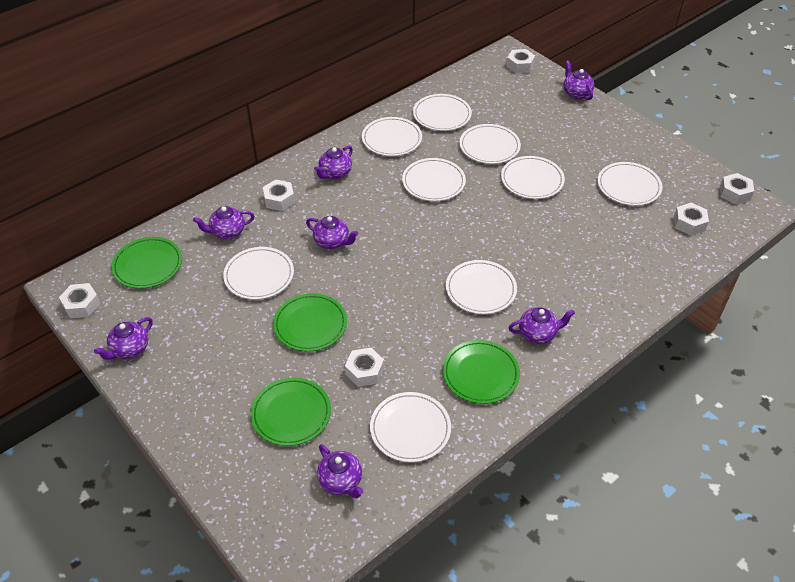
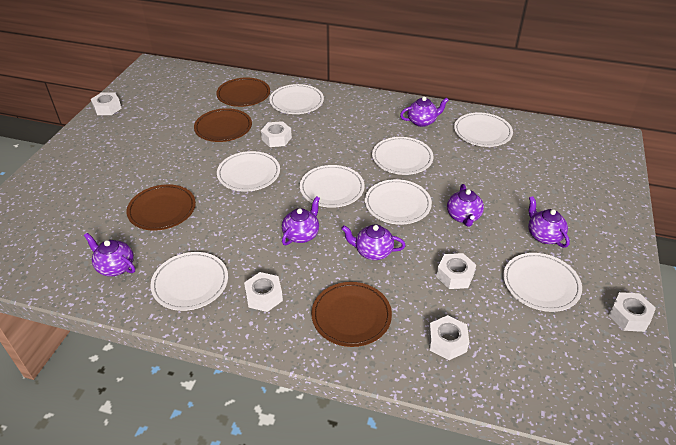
brown plate: none = 0 -> [127,184,196,231] [194,108,252,142] [216,78,270,107] [311,282,392,347] = 4
green plate: [111,237,182,289] [251,377,331,446] [273,293,347,352] [443,340,520,404] = 4 -> none = 0
purple teapot: [94,317,153,360] [193,206,254,239] [306,216,358,249] [314,146,353,179] [317,444,363,498] [509,307,575,344] [564,60,594,100] = 7 -> [84,233,135,276] [282,196,320,245] [341,224,406,260] [400,97,448,127] [447,184,484,226] [528,196,570,248] = 6
white plate: [223,247,294,300] [362,117,422,156] [370,392,451,462] [402,158,466,201] [413,94,472,131] [446,260,517,314] [459,124,521,164] [501,156,565,199] [597,162,662,206] = 9 -> [150,252,228,311] [217,151,280,192] [269,84,324,114] [300,165,365,208] [365,179,432,225] [372,137,433,175] [454,113,513,147] [503,253,582,312] = 8

